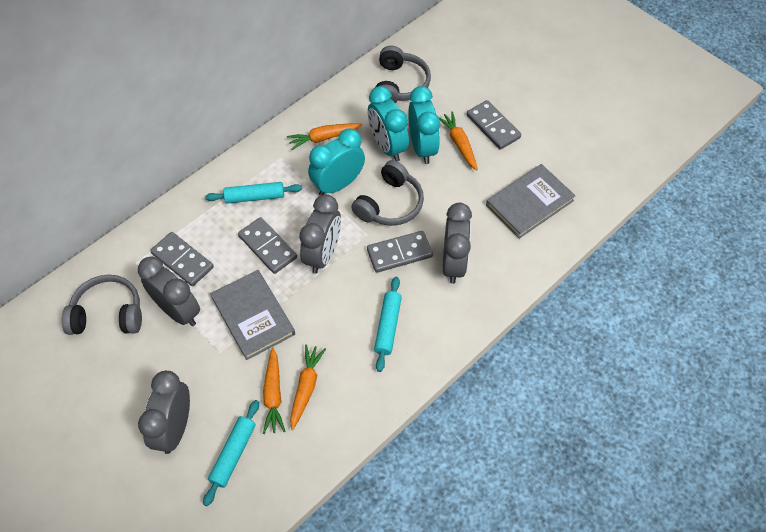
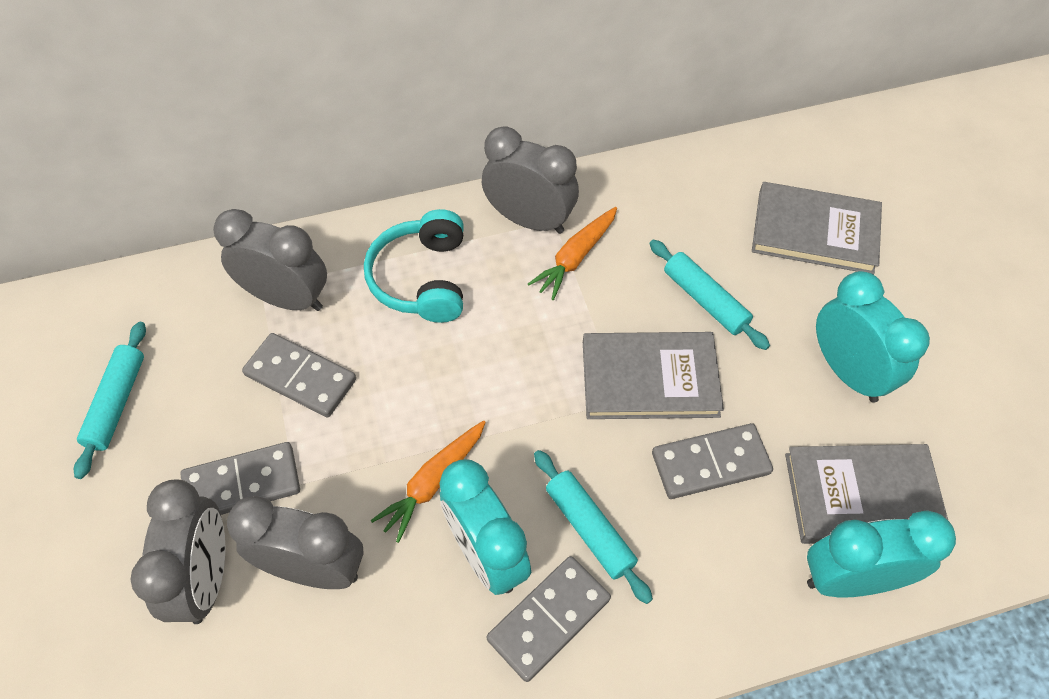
grey book: [210,270,295,360] [486,164,576,239] = 2 -> [583,332,724,419] [752,182,882,275] [785,444,948,544] = 3
grey headphones: [61,274,142,335] [351,160,424,226] [376,46,431,103] = 3 -> none = 0
orange carrot: [263,347,286,434] [287,123,362,150] [290,344,326,430] [439,111,478,171] = 4 -> [371,420,486,543] [528,207,617,300] = 2
turquoise headphones: none = 0 -> [364,209,464,323] = 1

